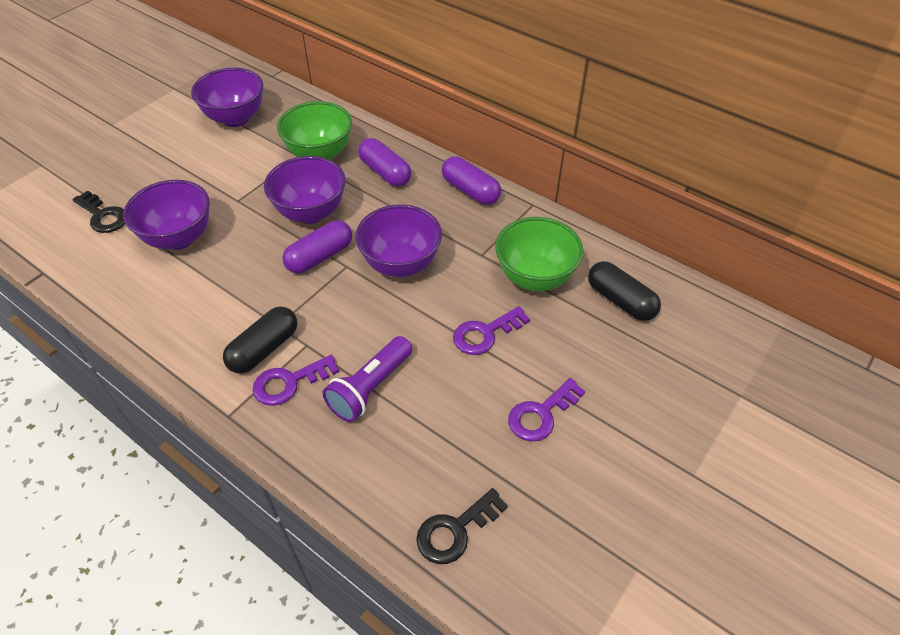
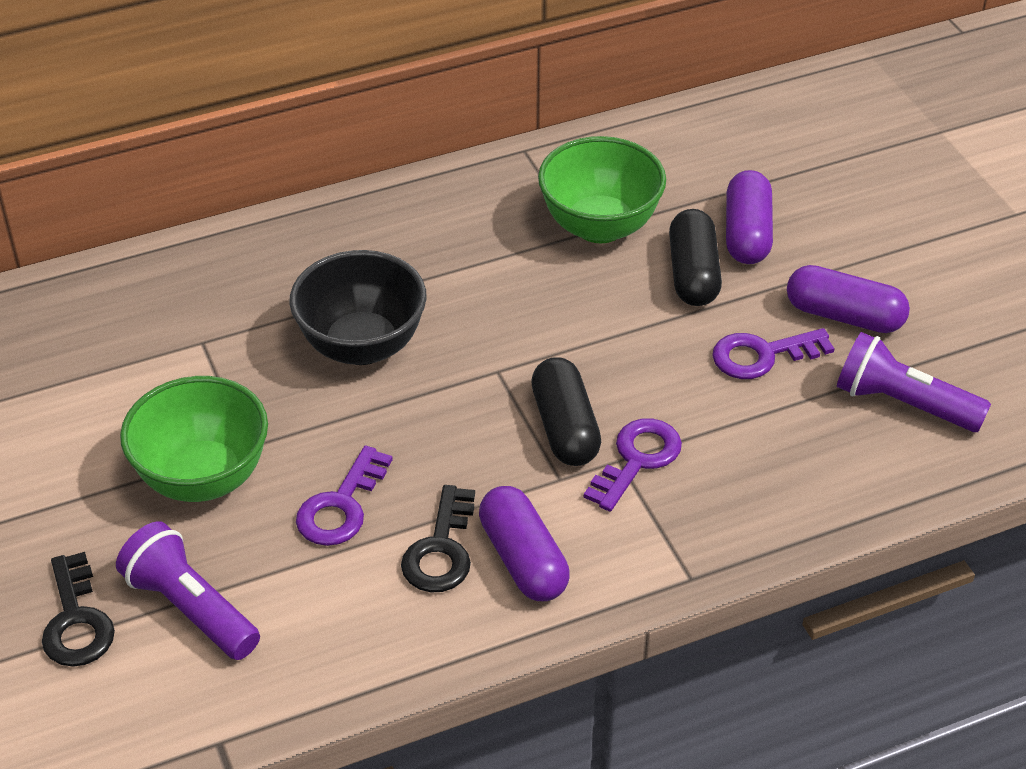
black bowl: none = 0 -> [290,250,427,365] = 1
purple bowl: [123,180,210,250] [191,68,263,127] [264,156,346,224] [355,204,442,277] = 4 -> none = 0
purple flashlight: [323,336,412,422] = 1 -> [116,521,260,660] [837,332,991,432] = 2

